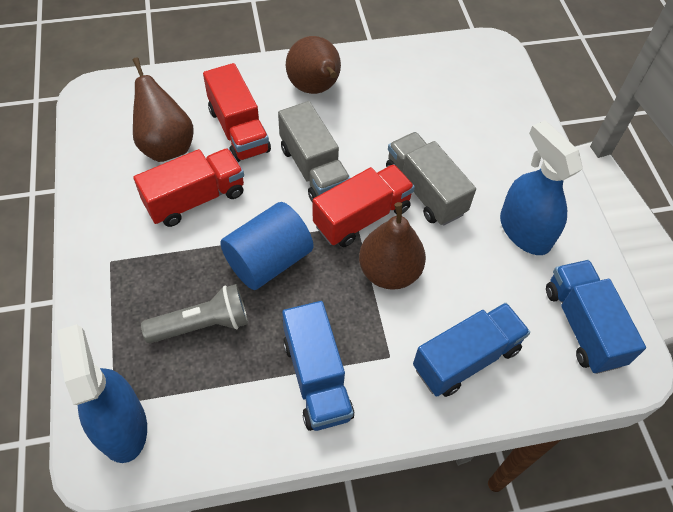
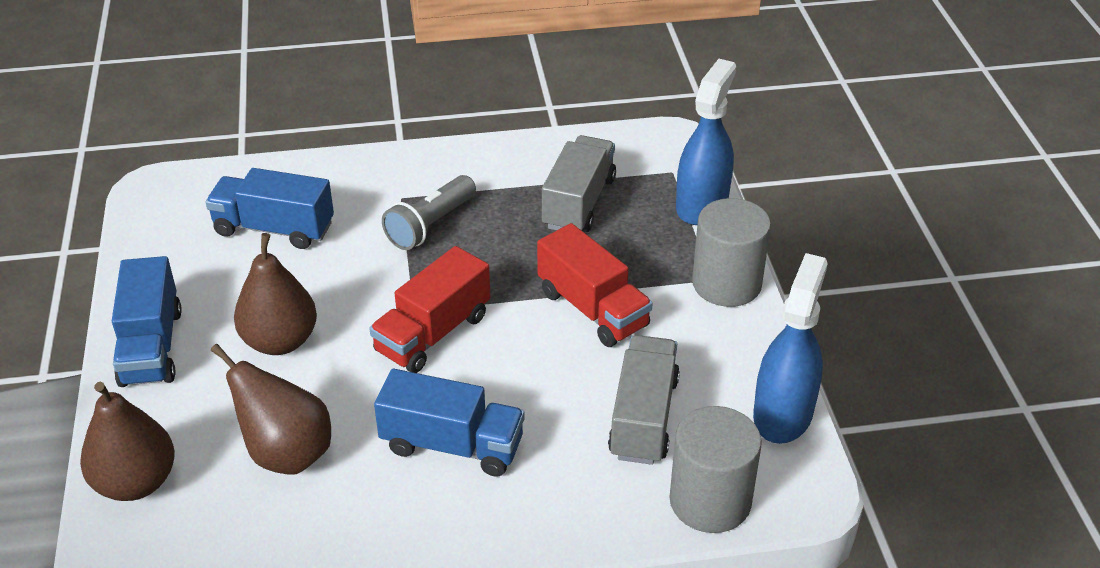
blue cylinder: [220,202,313,290] = 1 -> none = 0
grey cylinder: none = 0 -> [669,406,762,533] [692,198,771,307] = 2
red truck: [133,148,244,227] [203,63,271,162] [313,164,415,247] = 3 -> [369,246,491,373] [537,223,653,347] = 2

